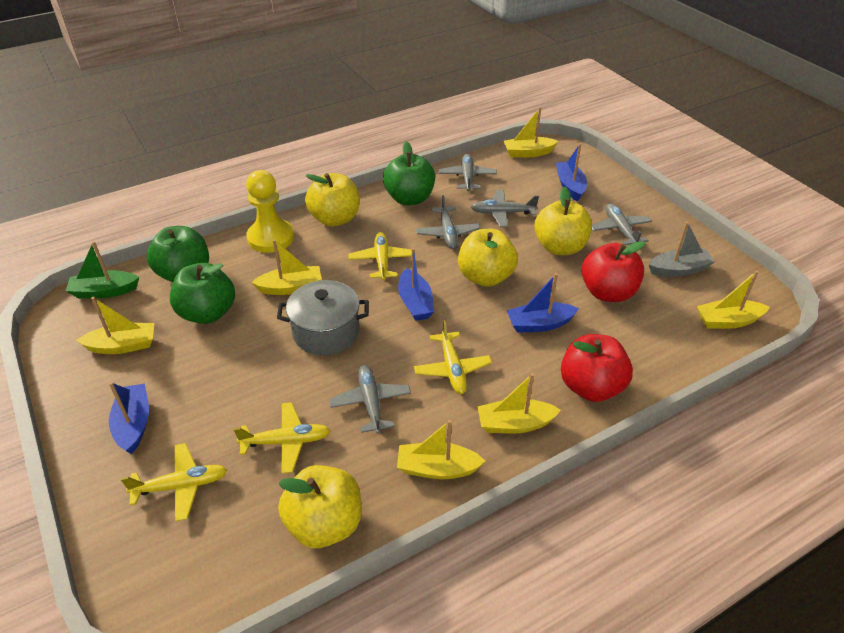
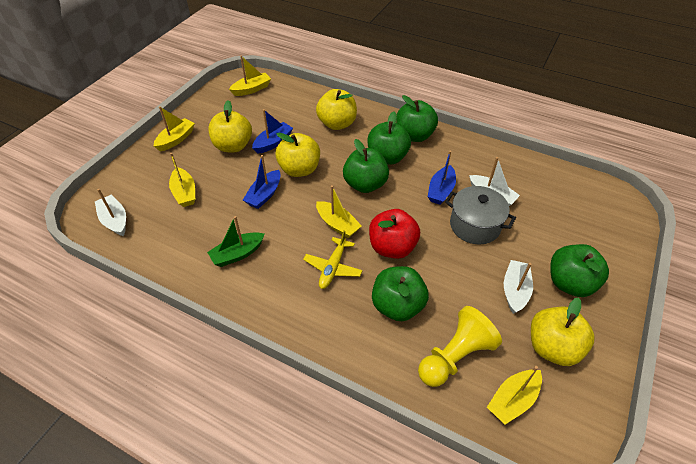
blue boat: [109,382,149,454] [398,248,434,321] [507,273,579,333] [556,143,587,201] = 4 -> [243,155,281,209] [252,109,293,154] [428,151,456,205] = 3
green apple: [147,226,209,282] [170,263,235,324] [383,141,435,205] = 3 -> [343,139,389,193] [367,112,411,165] [372,266,429,321] [396,95,438,142] [550,244,609,297] = 5
grey boat: [649,222,715,277] = 1 -> none = 0
grey plane: [329,365,411,434] [416,195,480,249] [439,154,497,191] [471,190,539,227] [592,203,652,245] = 5 -> none = 0
red apple: [561,334,633,402] [582,241,645,302] = 2 -> [369,209,420,259] = 1
white boat: none = 0 -> [95,189,126,236] [469,157,520,206] [504,260,533,314] = 3
yellow boat: [76,297,155,354] [251,239,322,295] [397,420,485,479] [477,373,561,434] [504,107,558,158] [697,270,770,329] = 6 -> [154,106,195,151] [169,153,195,207] [229,55,271,96] [316,185,362,238] [487,366,542,425] = 5
yellow plane: [121,443,227,522] [234,402,331,474] [348,232,412,280] [414,320,492,394] = 4 -> [303,231,363,289] = 1

